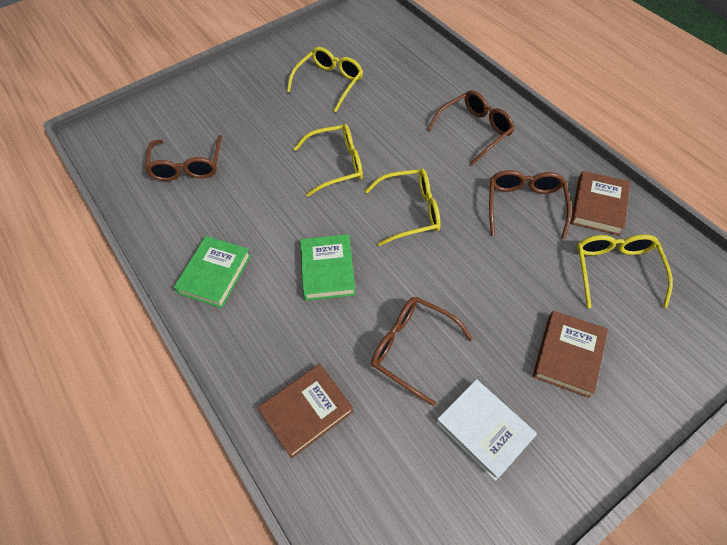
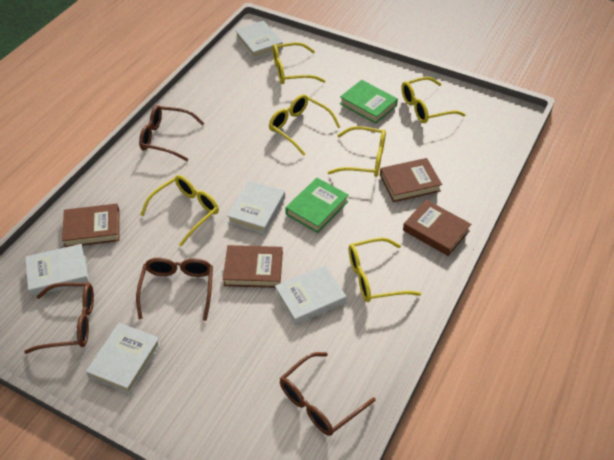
brown book: [258,364,354,459] [533,311,608,398] [571,171,630,236] = 3 -> [62,204,120,247] [223,245,283,288] [380,158,442,202] [403,200,471,256] = 4
white book: [436,379,537,481] = 1 -> [25,244,89,297] [86,323,161,394] [227,180,285,234] [235,21,283,59] [275,265,347,325] = 5
yellow glasses: [287,47,363,112] [294,124,363,197] [365,169,441,246] [577,234,673,308] = 4 -> [140,175,219,247] [269,94,340,156] [272,42,325,84] [328,126,386,177] [349,237,421,302] [401,77,466,123] = 6

